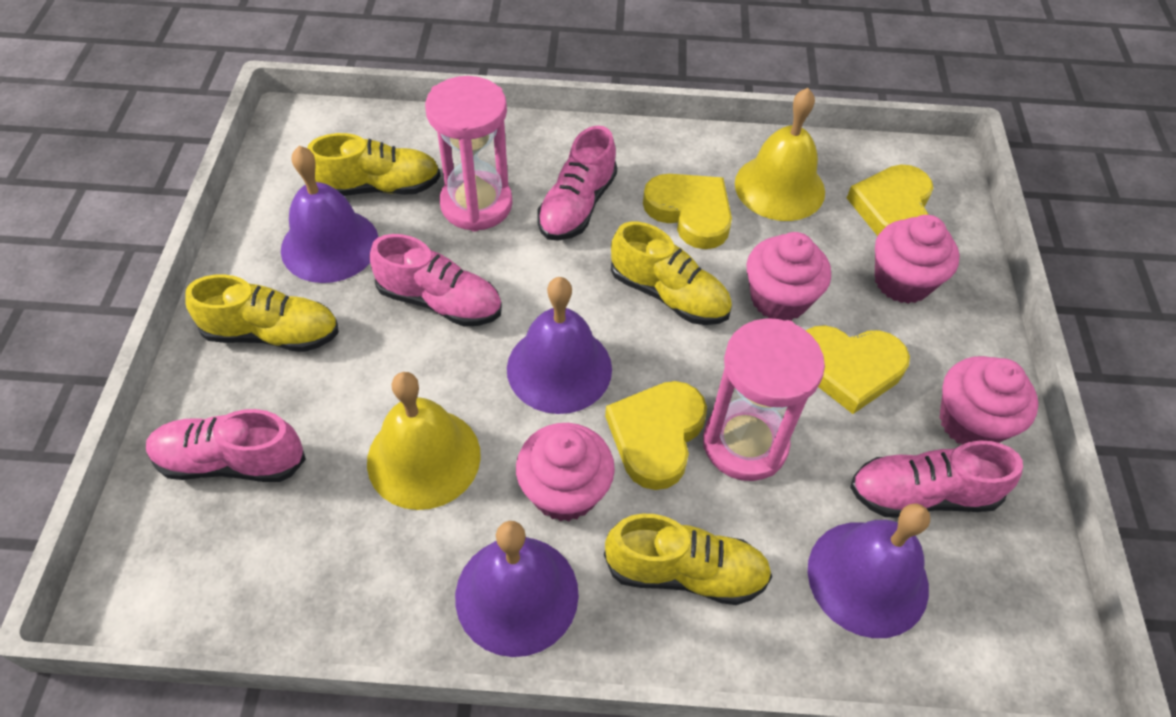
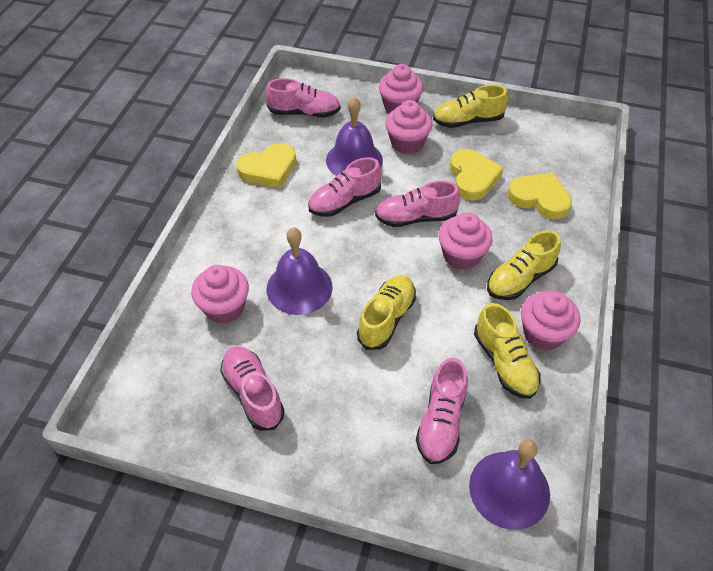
pink cupcake: [516,423,615,521] [747,232,831,321] [875,215,960,304] [939,356,1038,445] = 4 -> [191,265,249,324] [379,64,423,113] [385,100,432,154] [438,212,493,270] [521,291,580,351] = 5
pink hourglass: [425,76,512,232] [703,318,825,481] = 2 -> none = 0
pink shoe: [146,409,306,482] [369,234,502,327] [537,126,617,241] [850,440,1023,517] = 4 -> [220,346,285,431] [265,78,340,117] [308,157,382,217] [375,181,460,227] [416,358,468,464] = 5
purple bell: [281,146,378,283] [455,521,579,657] [507,277,612,414] [808,503,930,638] = 4 -> [267,227,333,315] [326,97,383,176] [469,439,550,530] = 3
yellow bell: [367,372,481,510] [735,88,825,221] = 2 -> none = 0
yellow heart: [605,381,707,490] [643,174,732,249] [805,325,910,414] [847,165,933,236] = 4 -> [236,143,296,188] [450,149,504,200] [507,172,572,219] = 3

